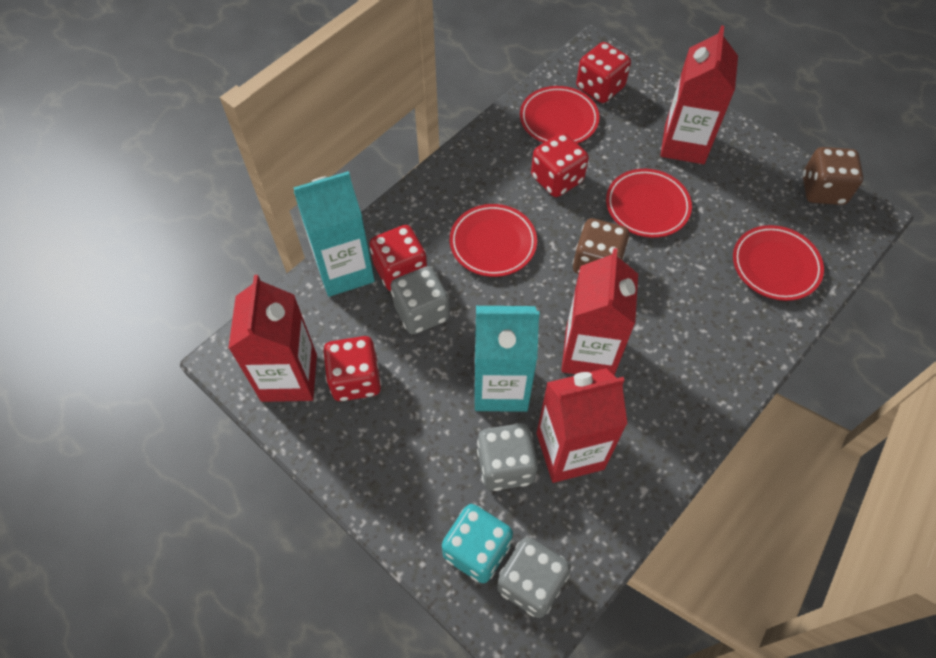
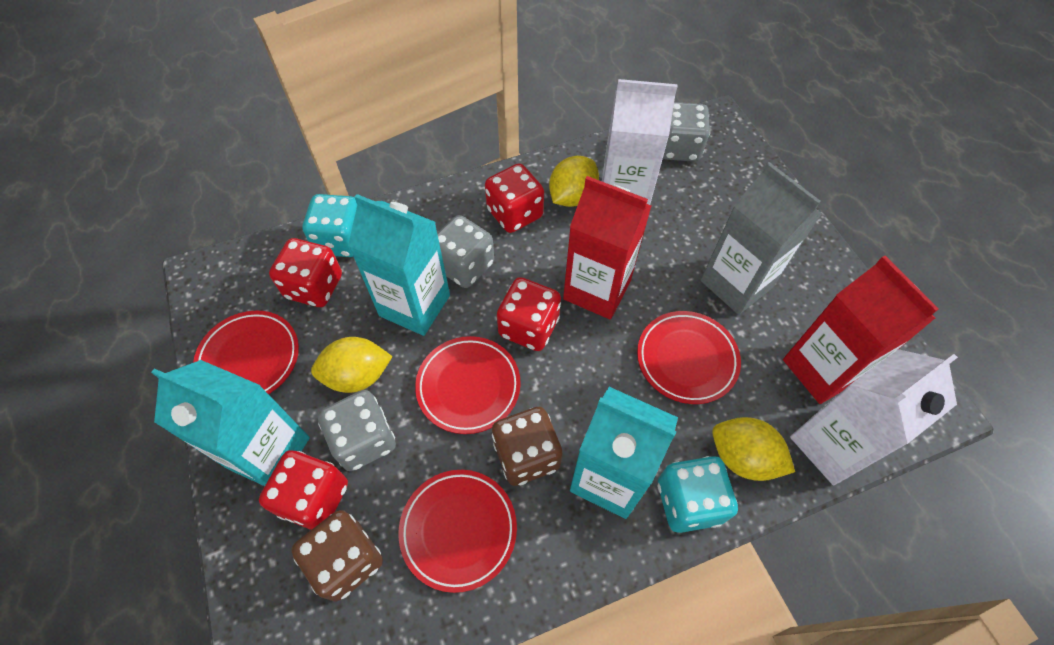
grey carton: none = 0 -> [701,162,822,315] = 1
red carton: [228,275,317,402] [537,368,627,483] [561,248,638,375] [660,25,738,164] = 4 -> [563,176,651,320] [783,256,939,404] = 2
turquoise carton: [293,171,375,297] [475,306,540,412] = 2 -> [151,360,310,486] [348,194,450,336] [570,387,678,519] = 3
turquoise dice: [442,504,513,583] = 1 -> [303,194,357,257] [658,456,738,533] = 2
white carton: none = 0 -> [602,79,678,205] [790,349,958,485] = 2
yellow lemon: none = 0 -> [311,337,393,393] [549,156,599,207] [712,417,795,481] = 3

